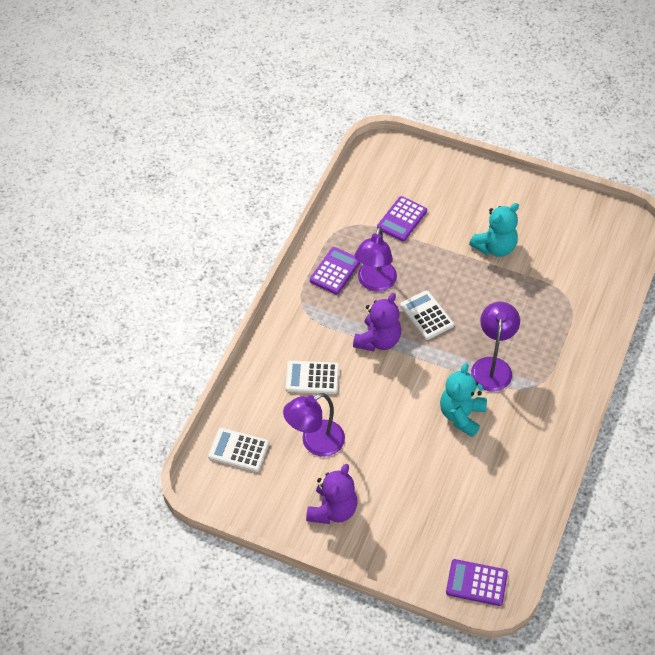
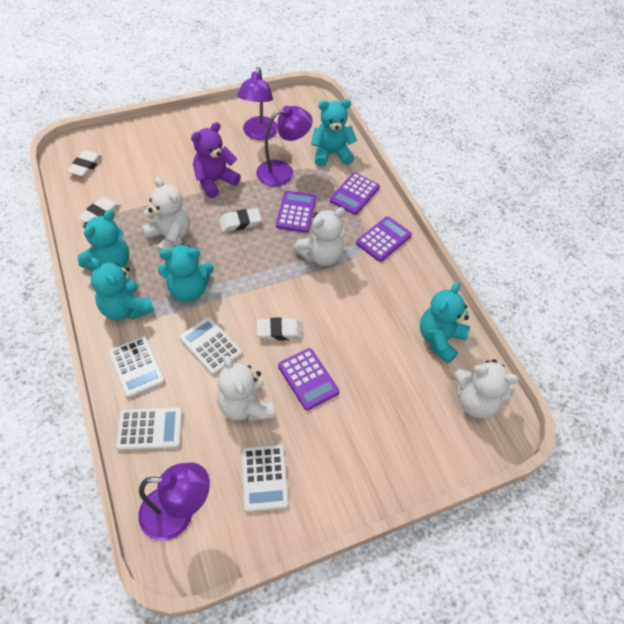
purple calculator: [310,247,360,294] [377,196,427,241] [446,559,508,606] = 3 -> [276,191,316,233] [278,348,339,411] [330,173,380,215] [356,216,412,262] = 4
purple teddy bear: [306,464,357,524] [353,293,401,351] = 2 -> [191,122,241,198] = 1
turquoise teddy bear: [440,363,487,437] [469,203,519,257] = 2 -> [77,210,129,271] [91,257,154,320] [158,244,214,302] [311,99,357,167] [420,282,470,364] = 5
white calculator: [208,428,269,472] [285,361,339,394] [400,290,454,340] = 3 -> [109,336,165,398] [116,407,183,451] [179,317,243,375] [241,445,289,512] = 4
white eraser: none = 0 -> [67,150,103,177] [78,197,121,222] [219,208,262,232] [257,317,303,341] = 4
white teddy bear: none = 0 -> [142,177,190,253] [217,355,275,422] [294,207,345,266] [454,359,519,418] = 4

